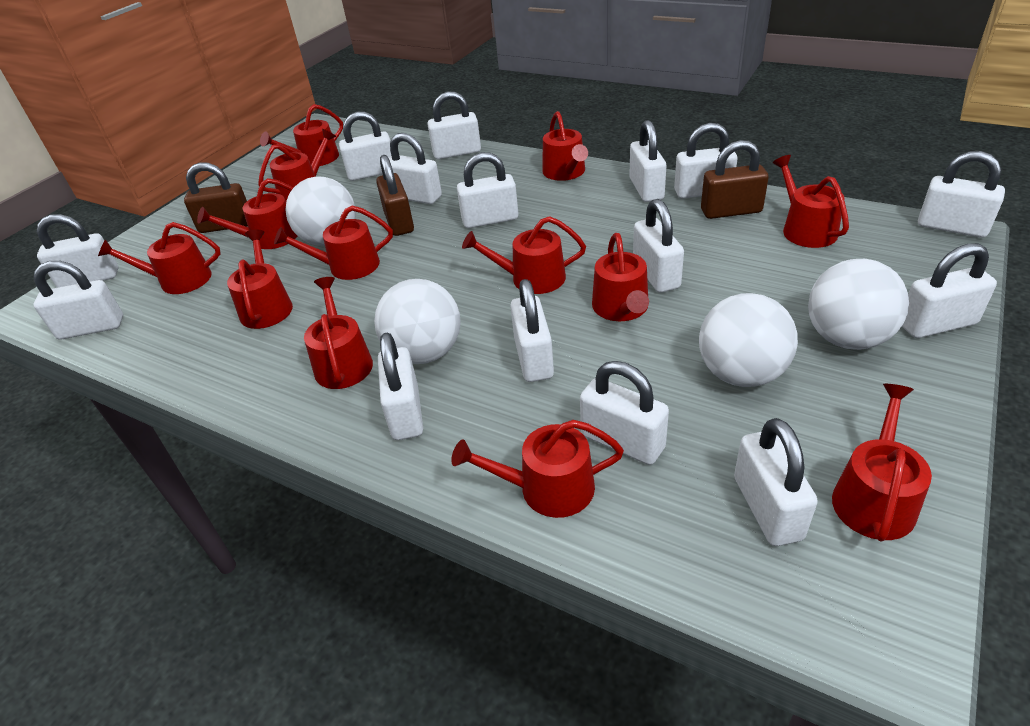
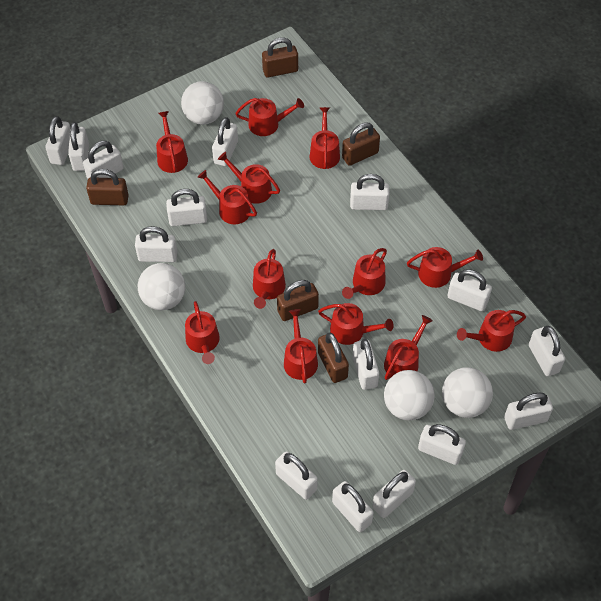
brown padlock: [184,162,248,233] [376,155,414,236] [701,140,769,219] = 3 -> [86,169,129,205] [262,37,298,78] [277,280,319,321] [318,333,349,383] [342,122,380,166] = 5

